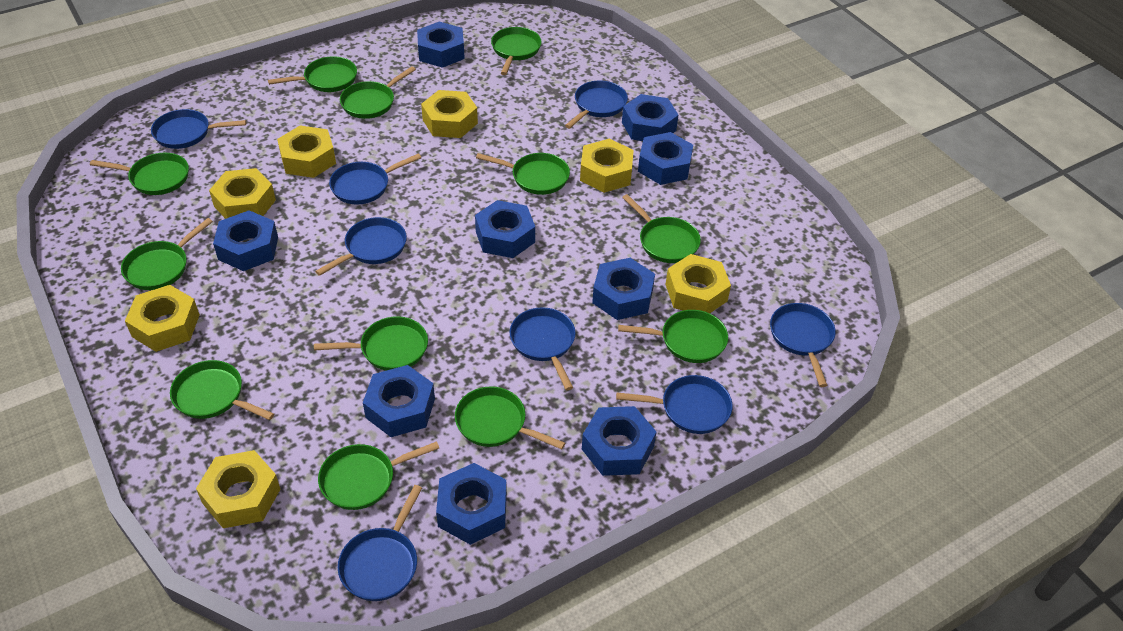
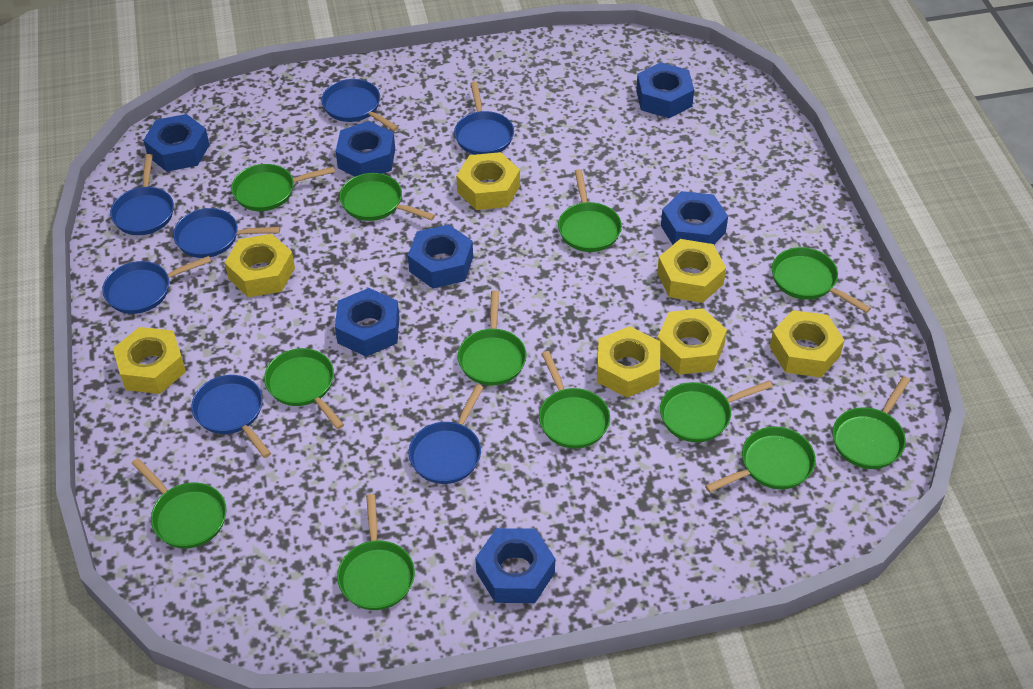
blue nut: [213,210,278,271] [363,365,435,437] [417,21,465,68] [436,463,507,545] [475,200,535,258] [582,406,656,476] [592,258,655,320] [622,94,678,141] [638,132,693,185] = 9 -> [143,114,210,172] [335,288,400,357] [336,121,395,176] [408,224,473,288] [476,528,555,603] [636,62,694,118] [661,191,728,245] = 7
blue pan: [151,109,246,149] [315,217,407,276] [329,153,421,204] [338,485,422,601] [510,307,576,390] [565,81,628,129] [616,375,733,434] [770,303,836,387] = 8 -> [102,256,211,314] [110,154,174,235] [173,208,280,258] [191,375,271,458] [321,79,399,131] [409,384,484,484] [454,81,514,155] = 7

